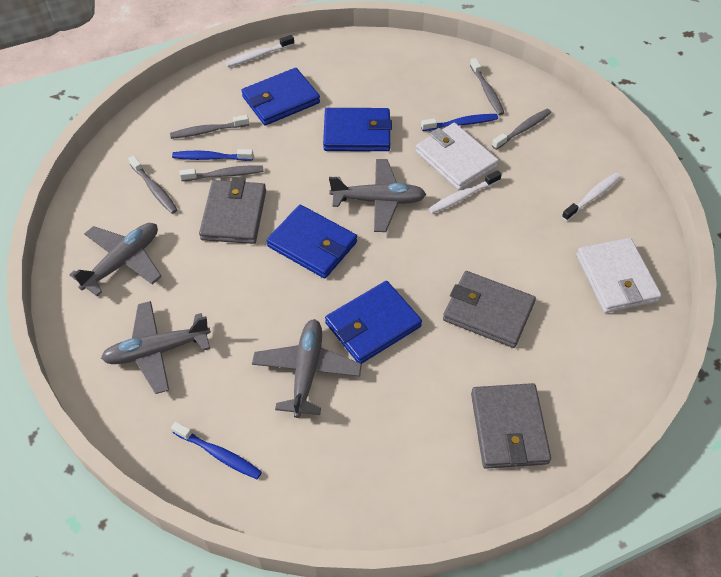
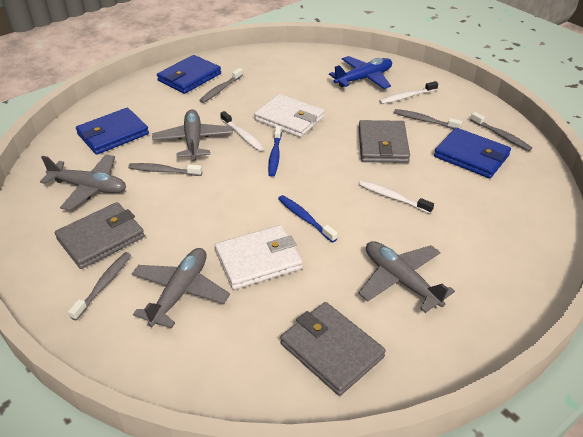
blue plane: none = 0 -> [329,56,392,89] = 1
blue toothbrush: [171,422,262,479] [172,149,253,161] [421,114,498,131] = 3 -> [268,126,282,177] [278,195,338,243] = 2
blue wallet: [241,68,320,125] [267,205,357,279] [323,108,392,151] [325,281,422,364] = 4 -> [76,108,149,155] [157,55,221,94] [434,128,511,178] = 3

